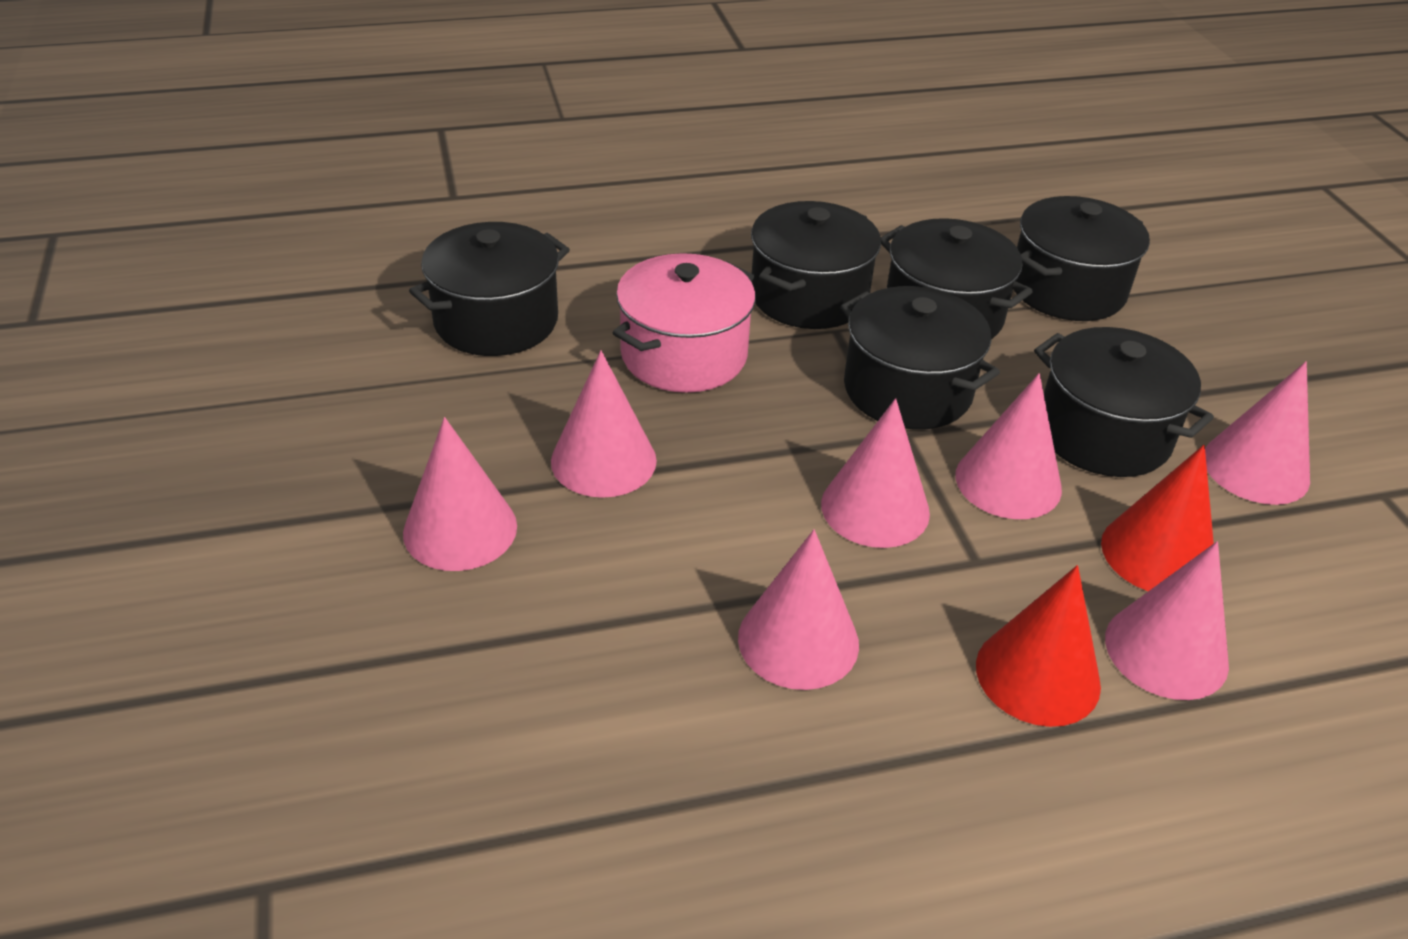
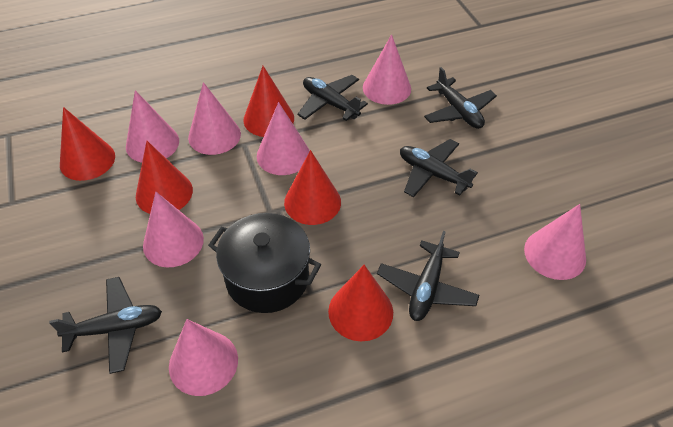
black plane: none = 0 -> [49,277,162,374] [297,75,368,121] [377,231,479,321] [400,139,478,197] [424,67,497,129] = 5
black pot: [409,222,570,356] [751,201,881,329] [840,286,1000,430] [881,218,1033,339] [1014,196,1150,321] [1034,327,1214,477] = 6 -> [208,213,321,313] = 1
pink pot: [613,253,756,393] = 1 -> none = 0
red cone: [976,565,1101,727] [1101,445,1214,591] = 2 -> [60,107,115,181] [136,141,193,214] [243,66,294,137] [284,150,341,225] [328,265,393,341] = 5

